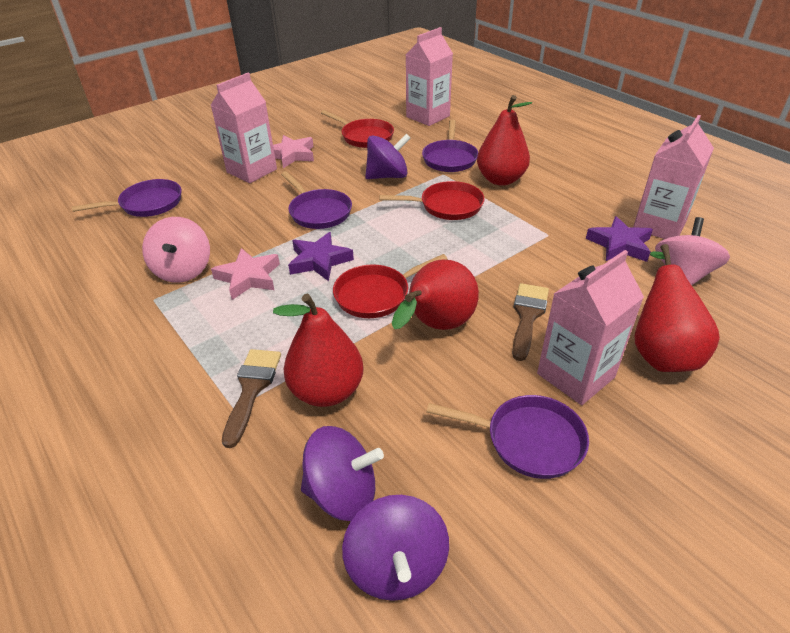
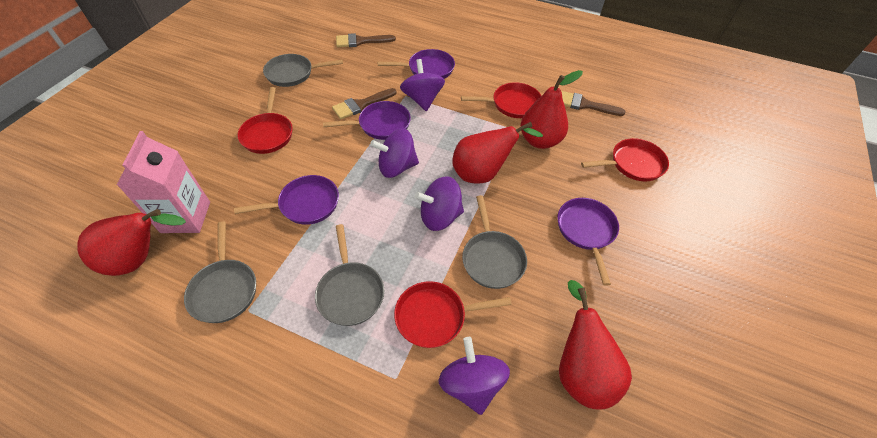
brown brush: [222,349,281,448] [512,283,549,361] = 2 -> [332,88,397,119] [336,33,396,47] [561,91,626,116] = 3
grey pan: none = 0 -> [184,221,256,323] [263,54,343,87] [315,224,384,326] [462,195,527,289] = 4
pink carton: [211,73,277,183] [406,27,453,126] [537,250,644,405] [633,115,714,239] = 4 -> [117,131,210,233] = 1
pink spinning top: [142,217,210,283] [655,217,730,285] = 2 -> none = 0
pink star: [211,248,280,300] [273,135,314,168] = 2 -> none = 0
purple spinning top: [301,426,384,521] [342,495,449,601] [365,133,411,179] = 3 -> [370,129,419,178] [400,59,445,111] [415,176,464,231] [438,337,510,415] = 4
purple star: [288,232,354,281] [586,216,653,262] = 2 -> none = 0
red pan: [321,110,394,148] [333,254,447,318] [379,181,485,220] = 3 -> [237,87,293,154] [394,281,511,348] [461,82,541,118] [581,138,669,181] = 4

